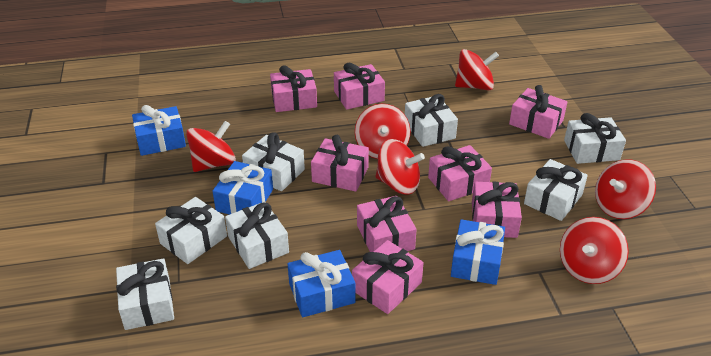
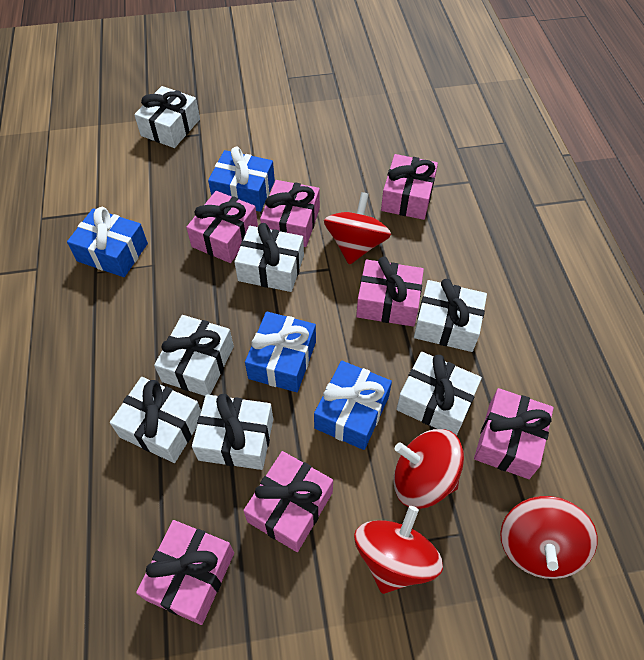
pink gift: [270,65,317,112] [311,135,369,192] [334,63,385,110] [352,240,424,314] [357,196,417,252] [428,145,492,201] [472,182,522,238] [509,85,568,139] = 8 -> [136,520,234,625] [186,191,258,263] [243,451,333,552] [260,180,320,247] [356,257,424,327] [381,154,438,220] [474,388,554,479] = 7
red spinning top: [186,121,236,172] [355,104,410,159] [376,139,425,195] [455,49,499,90] [560,217,629,284] [595,159,656,219] = 6 -> [324,192,391,265] [354,506,443,594] [394,429,464,509] [500,496,598,579] = 4

